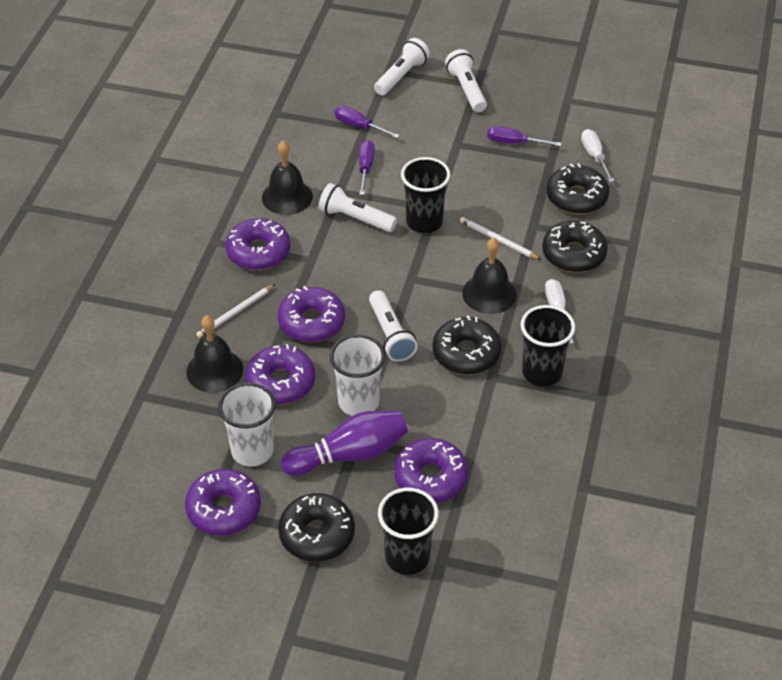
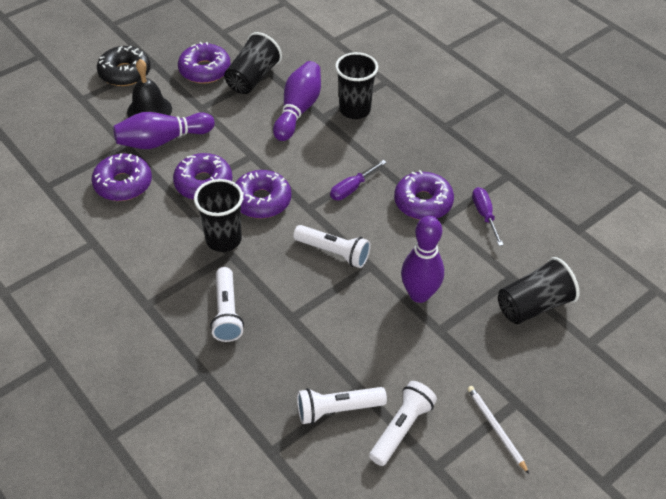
black bell: [186,315,243,393] [262,141,313,215] [462,238,517,314] = 3 -> [127,59,172,117] = 1
black cup: [378,488,439,575] [401,157,451,233] [521,305,575,386] = 3 -> [194,179,243,252] [224,32,282,94] [335,52,378,119] [498,257,580,324] = 4
black donut: [278,493,355,562] [432,316,502,375] [542,221,608,272] [546,163,609,214] = 4 -> [97,46,151,86] = 1
purple bowling pin: [281,411,408,476] = 1 -> [113,112,215,149] [273,61,321,141] [401,216,444,303] = 3
purple screwdriver: [335,106,400,138] [359,140,375,195] [487,126,562,146] = 3 -> [330,160,387,200] [472,187,503,246] = 2
white cup: [218,383,276,467] [330,334,385,416] = 2 -> none = 0
white pencil: [196,284,275,338] [460,217,541,260] = 2 -> [467,386,529,474] = 1
white screwdriver: [545,279,574,344] [581,129,614,182] = 2 -> none = 0

